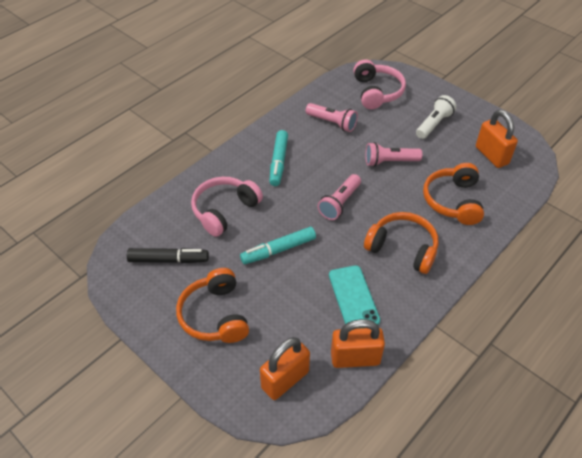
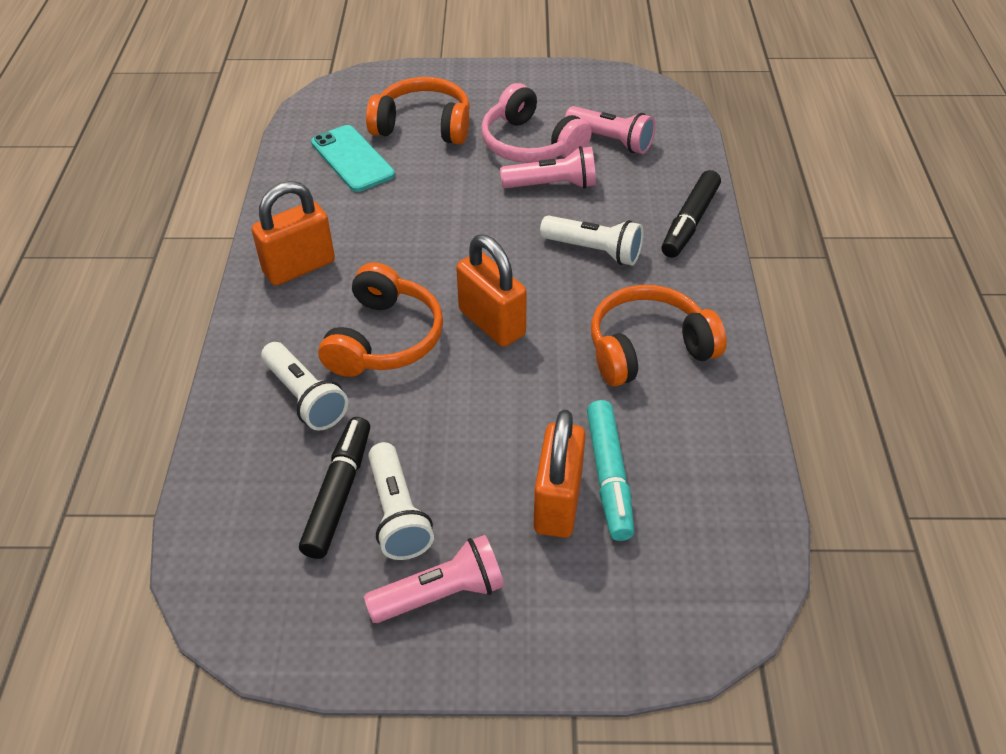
black marker: [127,248,209,263] = 1 -> [299,417,370,559] [661,170,721,258] = 2
pink headphones: [191,177,263,237] [353,59,406,109] = 2 -> [481,83,592,163] = 1
turquoise marker: [240,227,316,264] [269,130,288,186] = 2 -> [587,400,634,541] = 1
white flashlight: [416,95,457,139] = 1 -> [261,342,348,431] [368,442,434,560] [540,216,644,266] = 3

